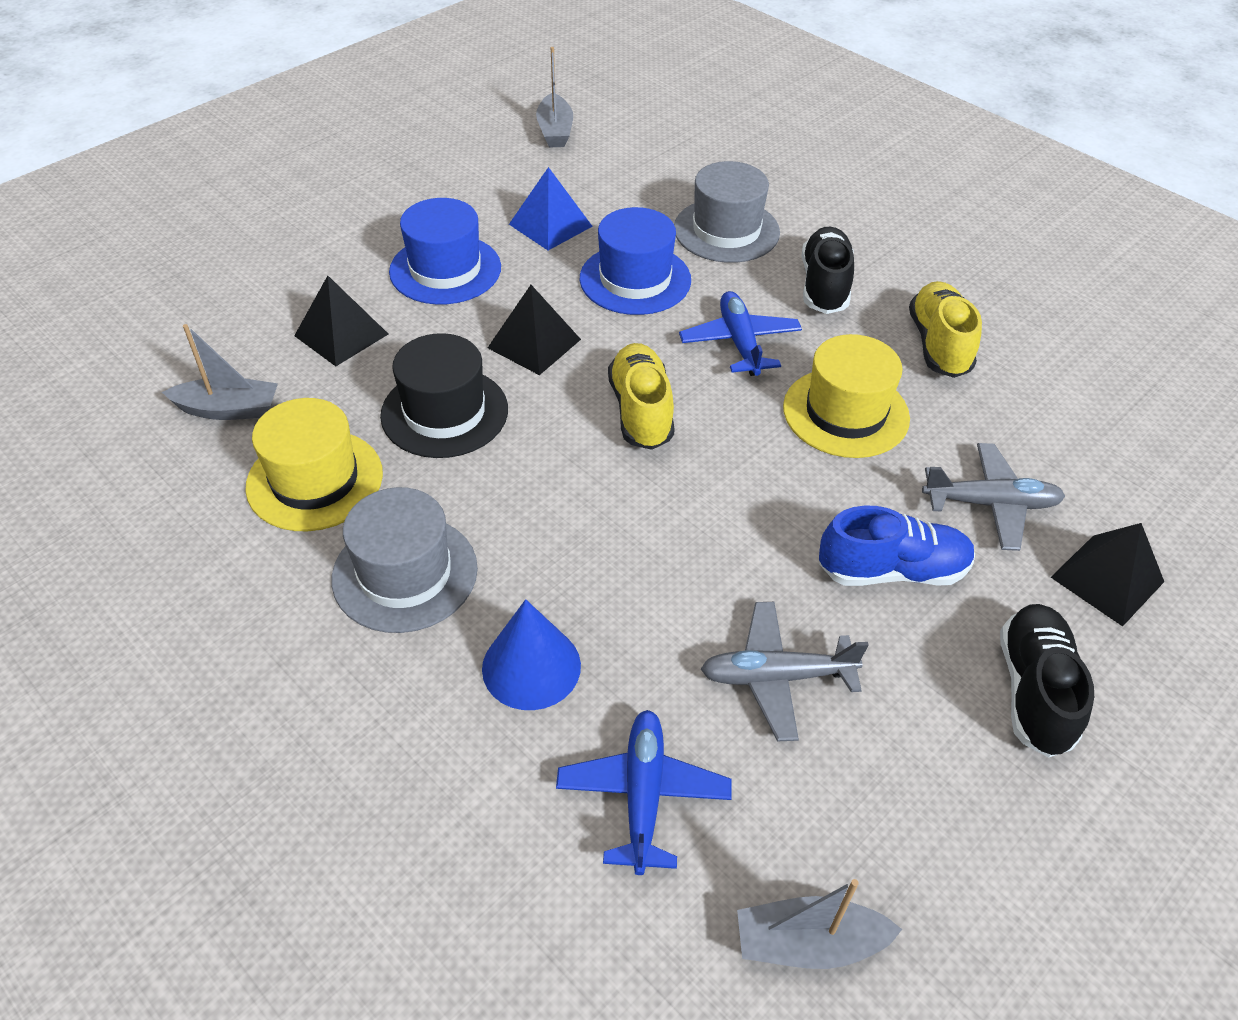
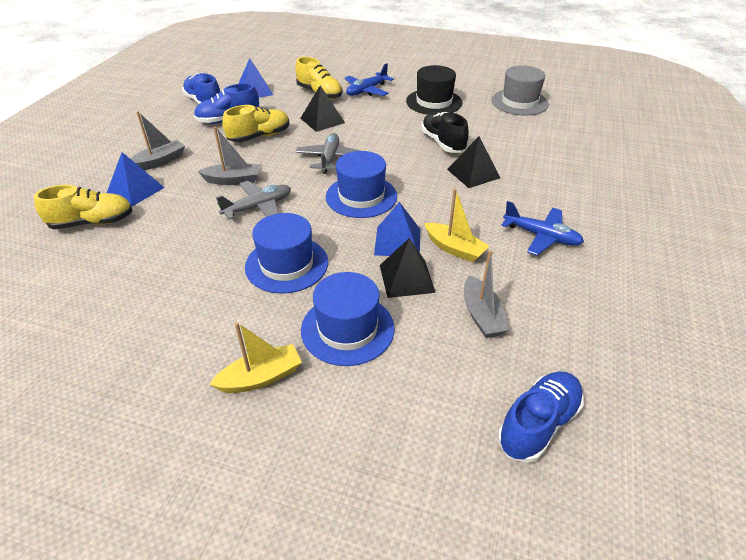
black shoe: [801,227,854,314] [1000,604,1094,757] = 2 -> [421,112,469,153] = 1
blue cone: [482,599,581,710] = 1 -> none = 0
blue hat: [389,198,501,305] [580,207,691,315] = 2 -> [245,213,328,294] [301,272,395,366] [326,151,397,218] = 3
blue pyramid: [509,167,593,250] = 1 -> [107,152,164,207] [238,58,273,98] [374,202,420,256] = 3
blue shoe: [819,506,975,586] = 1 -> [182,73,220,104] [194,83,259,124] [497,372,584,463] = 3
grey hat: [332,487,478,633] [674,161,780,263] = 2 -> [492,66,549,116] = 1
yellow boat: none = 0 -> [209,322,302,393] [424,188,489,263] = 2
yellow hat: [245,398,383,531] [783,334,910,458] = 2 -> none = 0
yellow shoe: [608,343,675,450] [909,281,982,378] = 2 -> [34,185,133,229] [222,105,290,142] [295,57,342,99] = 3

